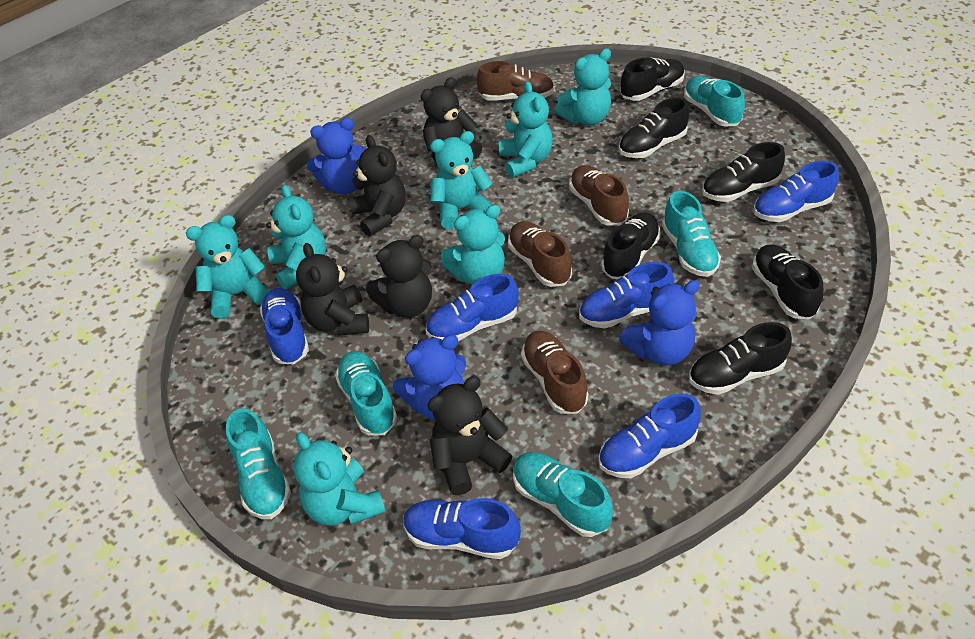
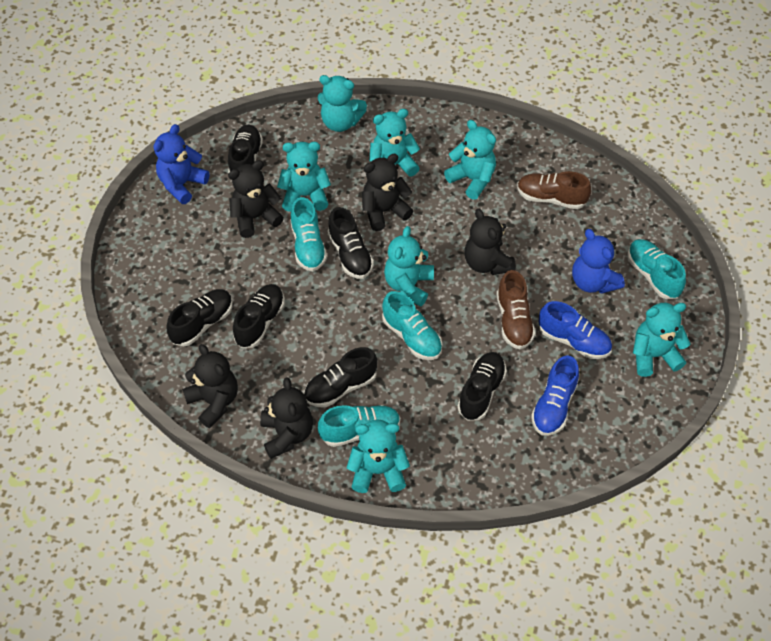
blue shoe: [260,288,309,365] [403,498,520,559] [426,274,519,341] [579,262,674,329] [598,393,701,478] [753,161,839,222] = 6 -> [531,355,579,436] [539,301,612,359] = 2
blue teddy bear: [307,118,366,194] [392,335,466,420] [619,280,700,365] = 3 -> [153,124,209,204] [572,229,625,294] = 2
brown shoe: [477,61,554,101] [508,221,572,287] [521,331,588,414] [569,165,629,225] = 4 -> [496,270,535,349] [517,171,591,209] = 2
turquoise shoe: [226,408,291,519] [335,351,397,435] [513,452,613,537] [662,191,721,277] [684,76,745,127] = 5 -> [290,197,327,271] [318,405,401,447] [382,291,442,360] [627,239,686,299] = 4

